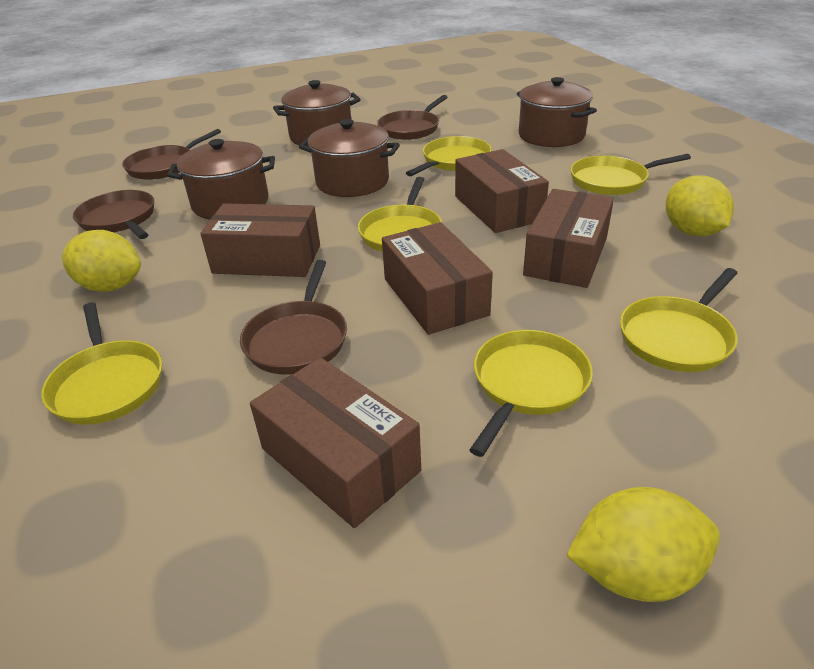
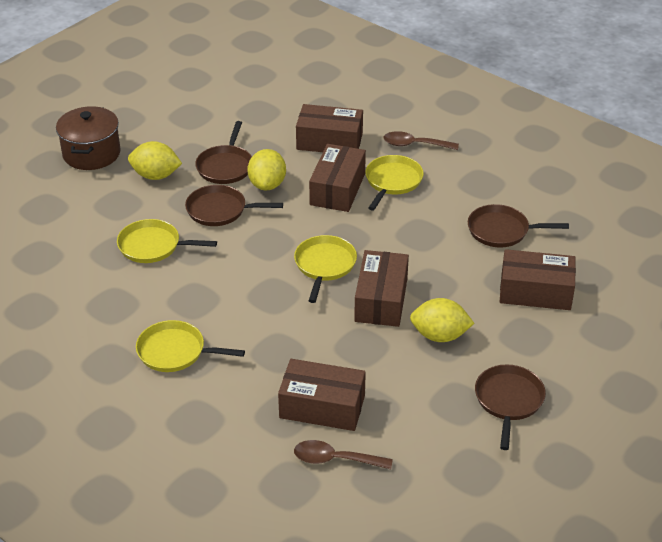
brown pot: [167,139,275,219] [273,80,360,147] [299,119,400,197] [517,77,597,147] = 4 -> [56,106,120,170] = 1
brown spoon: none = 0 -> [294,440,393,470] [383,131,459,150] = 2
yellow pan: [41,302,162,425] [358,177,442,252] [406,136,492,176] [470,330,593,457] [570,154,691,195] [620,268,738,372] = 6 -> [117,219,217,263] [136,320,245,372] [294,235,357,303] [365,155,424,211] = 4

